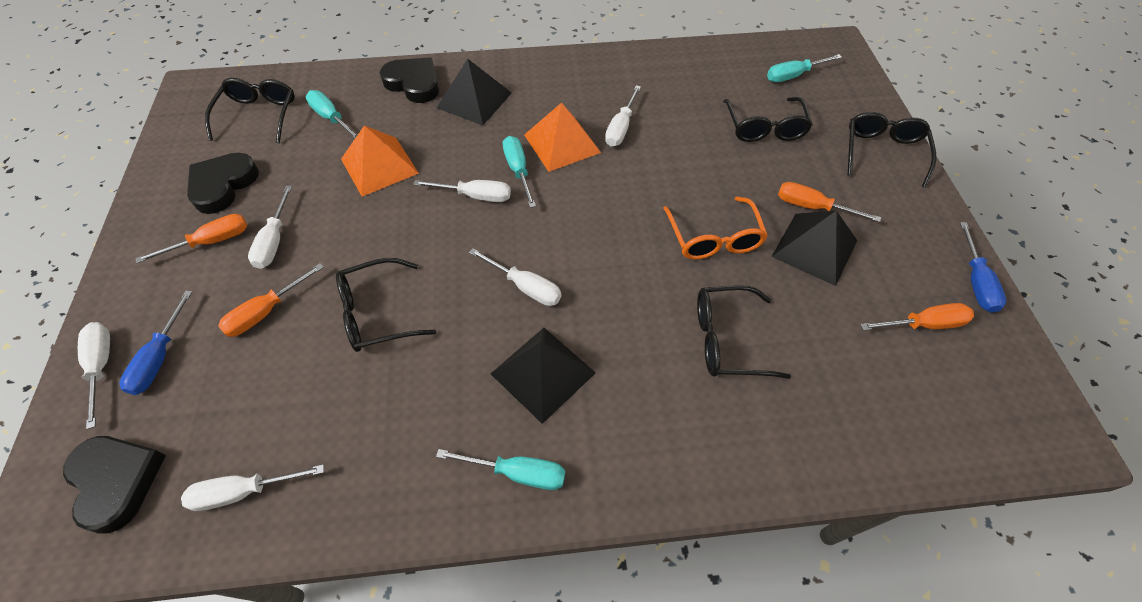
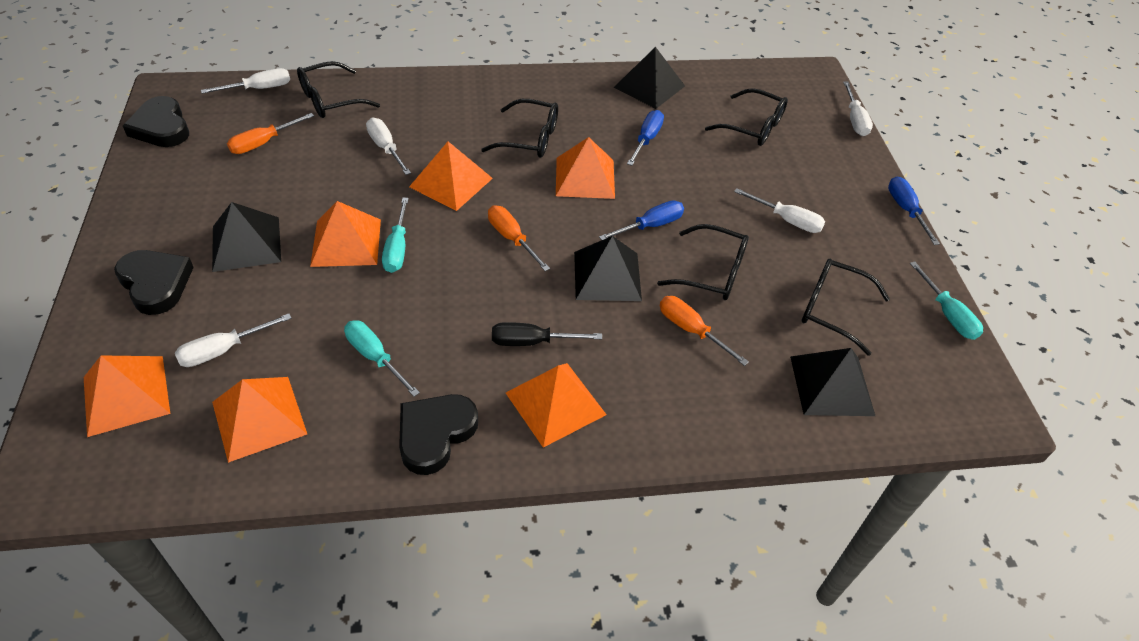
black pyramid: [437,59,512,125] [491,328,596,424] [771,211,857,286] = 3 -> [212,202,281,272] [574,236,642,301] [613,47,685,109] [790,348,875,416] = 4
black screwdriver: none = 0 -> [492,322,602,346] = 1
blue screwdriver: [119,291,192,395] [960,222,1006,313] = 2 -> [599,201,684,240] [627,110,664,166] [888,177,940,245] = 3
orange glasses: [663,196,768,260] = 1 -> none = 0
orange pyramid: [341,125,419,197] [524,102,601,172] = 2 -> [84,356,170,437] [212,377,307,463] [310,201,381,267] [409,141,493,211] [506,363,607,448] [556,137,615,199] = 6
orange screwdriver: [135,214,247,263] [218,263,324,337] [778,182,881,222] [860,303,974,331] = 4 -> [227,113,314,154] [488,206,550,271] [660,296,749,366] = 3
turquoise screwdriver: [306,90,358,139] [436,449,565,490] [503,136,536,208] [767,54,842,82] = 4 -> [344,321,420,397] [382,198,409,273] [910,261,983,340] = 3
white screwdriver: [78,322,110,429] [181,464,324,511] [248,186,292,269] [413,180,511,202] [469,248,562,306] [605,85,641,147] = 6 -> [175,313,292,367] [201,68,290,94] [366,118,411,175] [734,188,825,233] [843,81,873,136] = 5

